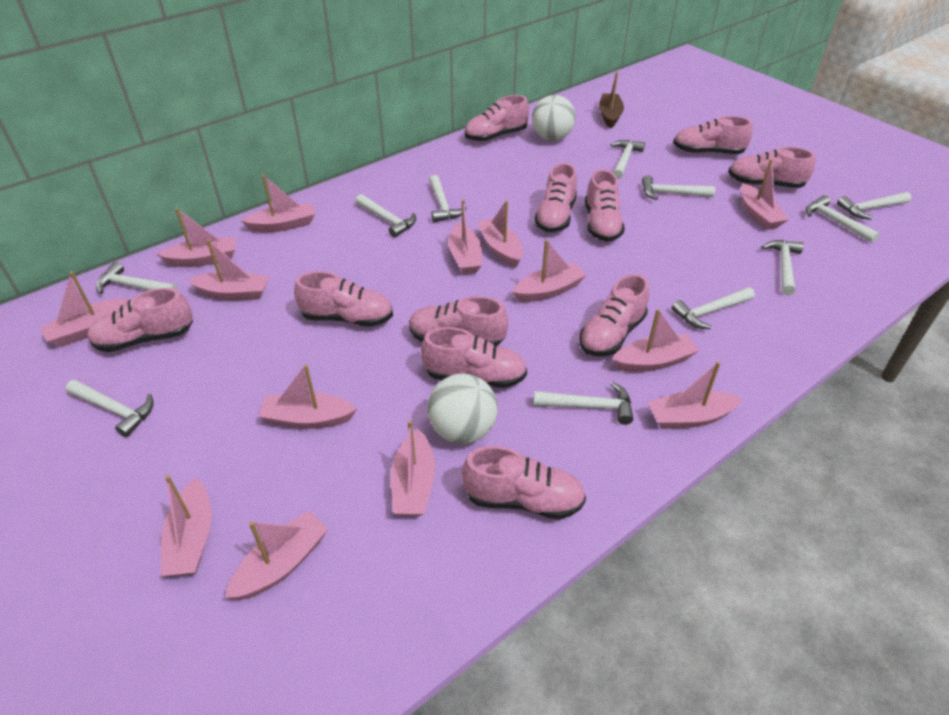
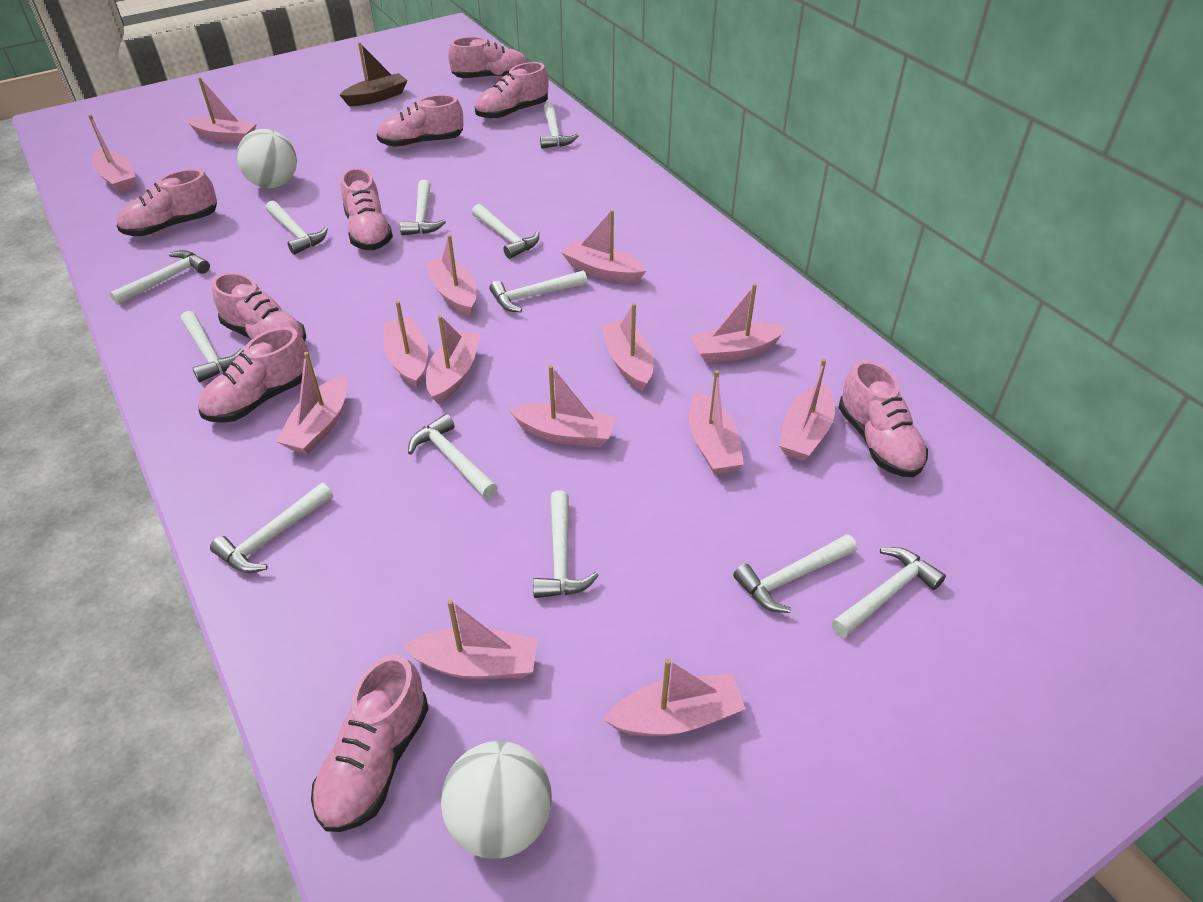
pink shoe: [87,288,193,352] [294,271,393,327] [409,296,508,346] [421,327,527,388] [462,446,586,520] [464,95,529,142] [534,163,577,232] [579,274,649,356] [585,169,625,242] [673,116,753,154] [728,147,815,188] = 11 -> [116,169,217,236] [198,327,309,423] [212,272,306,341] [311,654,429,832] [341,168,393,250] [376,95,463,147] [448,37,528,79] [475,62,549,119] [838,360,928,477] = 9
white hammer: [65,380,154,437] [96,262,178,294] [355,194,416,238] [429,175,467,222] [534,382,633,425] [610,140,645,179] [642,175,715,200] [672,287,755,329] [761,240,804,295] [805,195,880,243] [837,192,911,220] = 11 -> [110,250,210,305] [181,311,244,382] [210,483,333,573] [266,201,328,255] [400,180,446,235] [408,414,497,498] [472,204,539,259] [489,270,587,313] [533,490,599,598] [540,103,578,149] [733,534,857,613] [831,547,946,638] = 12

